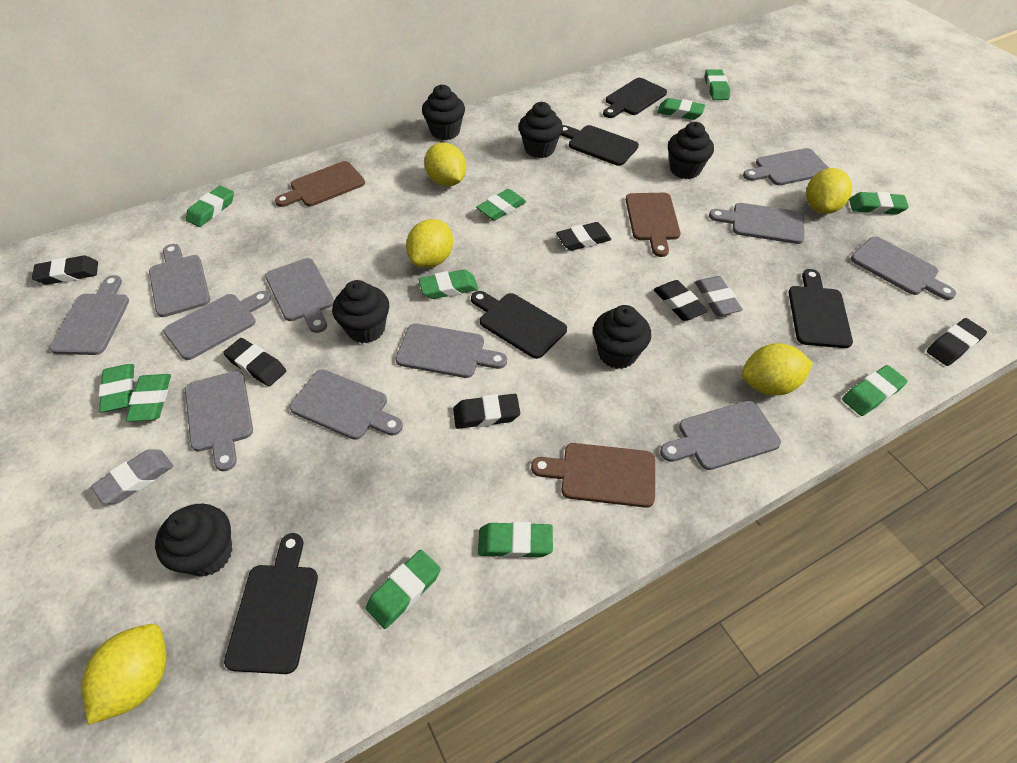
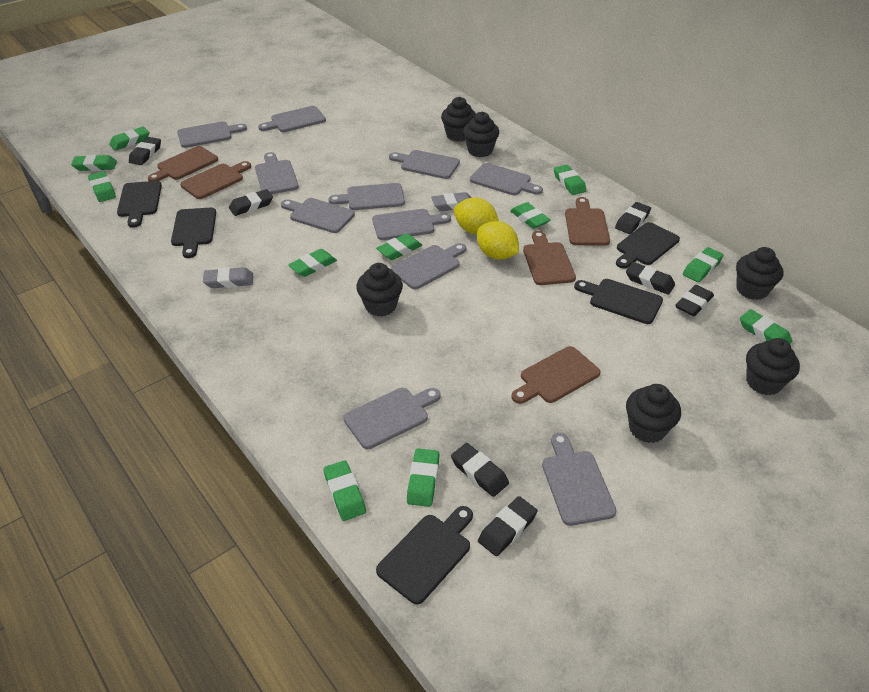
black eraser: [32,256,98,285] [223,338,286,387] [453,394,520,429] [556,222,611,251] [654,280,708,321] [927,318,987,366] = 6 -> [129,137,161,165] [229,189,273,216] [451,443,509,497] [478,496,537,556] [615,202,651,234] [626,262,675,295] [675,285,714,316] = 7
brown cutting board: [275,161,365,207] [531,443,655,508] [626,193,680,257] = 3 -> [148,146,218,181] [180,161,251,199] [511,346,600,404] [523,231,576,285] [565,197,610,246] = 5
yellow lemon: [81,624,167,725] [406,219,453,268] [424,142,466,186] [742,343,813,396] [806,168,852,214] = 5 -> [454,197,499,234] [477,221,519,260] = 2

